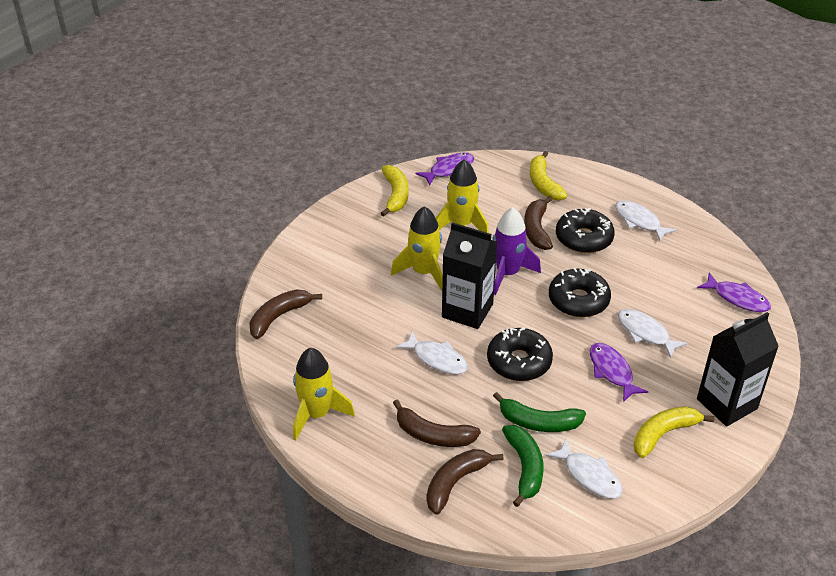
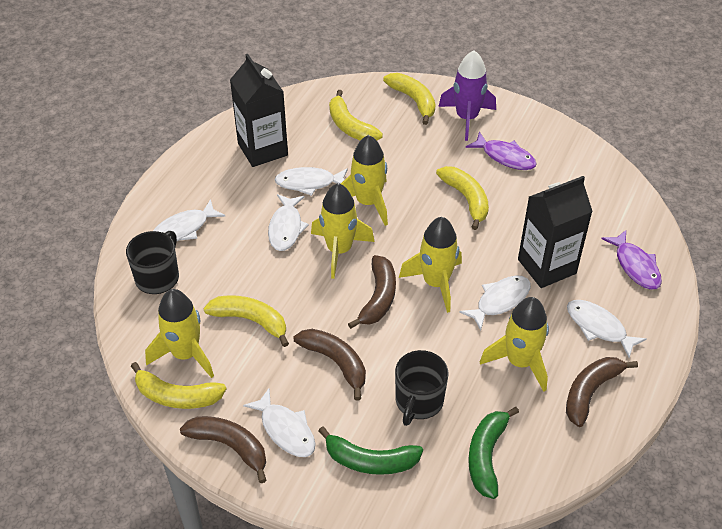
black donut: [487,327,553,381] [549,268,611,317] [556,208,615,253] = 3 -> none = 0
black mug: none = 0 -> [126,231,179,294] [395,350,448,426] = 2
purple fish: [415,152,474,185] [590,343,648,402] [697,272,771,312] = 3 -> [466,132,537,170] [601,230,662,290] = 2
white fish: [396,331,468,375] [546,438,623,499] [615,200,676,241] [618,309,688,359] = 4 -> [153,199,226,241] [243,388,316,457] [268,194,309,251] [274,167,348,196] [459,276,531,330] [567,300,647,358] = 6
yellow banana: [381,165,409,217] [530,151,568,201] [634,406,715,458] = 3 -> [131,362,227,409] [203,295,289,347] [329,90,383,140] [383,73,436,125] [436,166,489,230] = 5
yellow rocket: [293,348,355,441] [391,206,443,291] [436,159,489,233] = 3 -> [145,289,214,378] [311,183,375,279] [341,135,388,226] [399,217,462,313] [480,297,549,392] = 5

